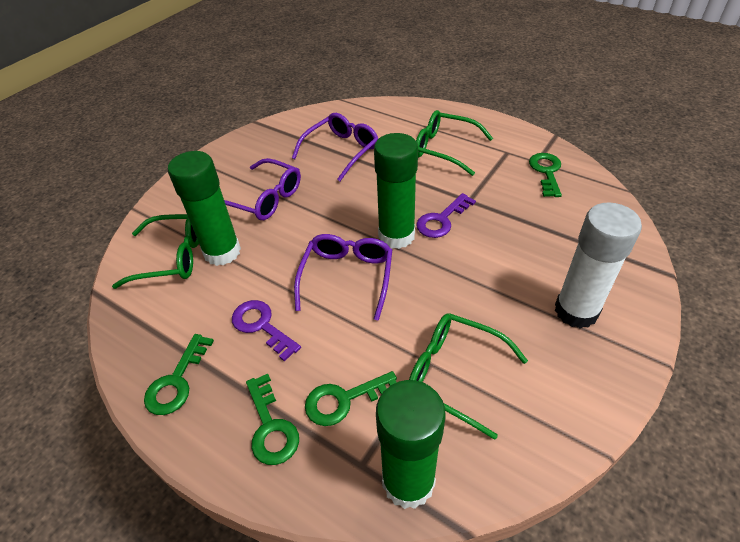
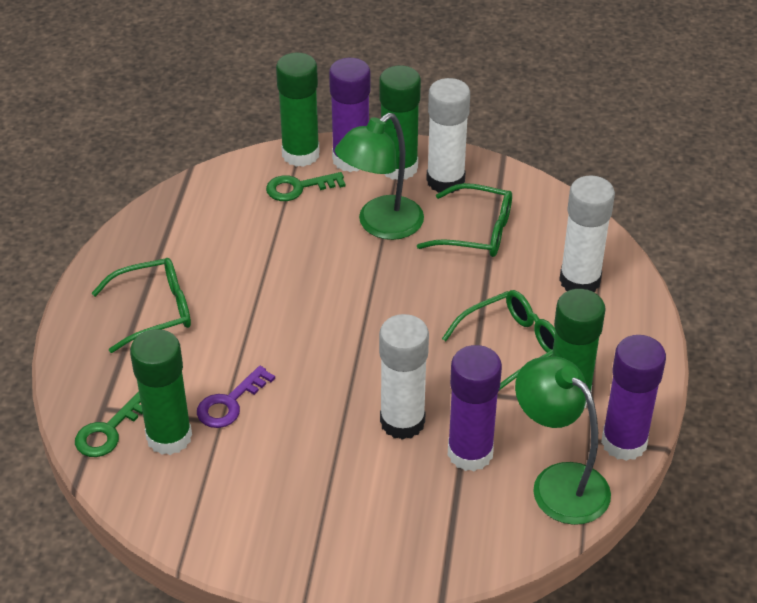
green glue stick: [168,151,241,266] [374,133,418,249] [376,380,446,509] = 3 -> [130,329,192,455] [276,52,320,167] [379,65,421,180] [552,289,606,408] = 4
green key: [144,334,214,415] [246,374,299,465] [305,371,397,426] [529,153,562,197] = 4 -> [75,392,143,457] [266,172,346,201] = 2
green lamp: none = 0 -> [335,113,424,240] [515,357,611,525] = 2
purple glasses: [224,158,301,220] [292,113,379,181] [294,234,392,321] = 3 -> none = 0
purple glue stick: none = 0 -> [329,58,370,172] [447,345,502,471] [601,335,666,461] = 3
purple key: [232,300,301,362] [416,193,476,238] = 2 -> [197,366,275,428] = 1
white glue stick: [555,203,642,329] = 1 -> [379,314,429,440] [426,78,470,193] [559,175,615,292] = 3

